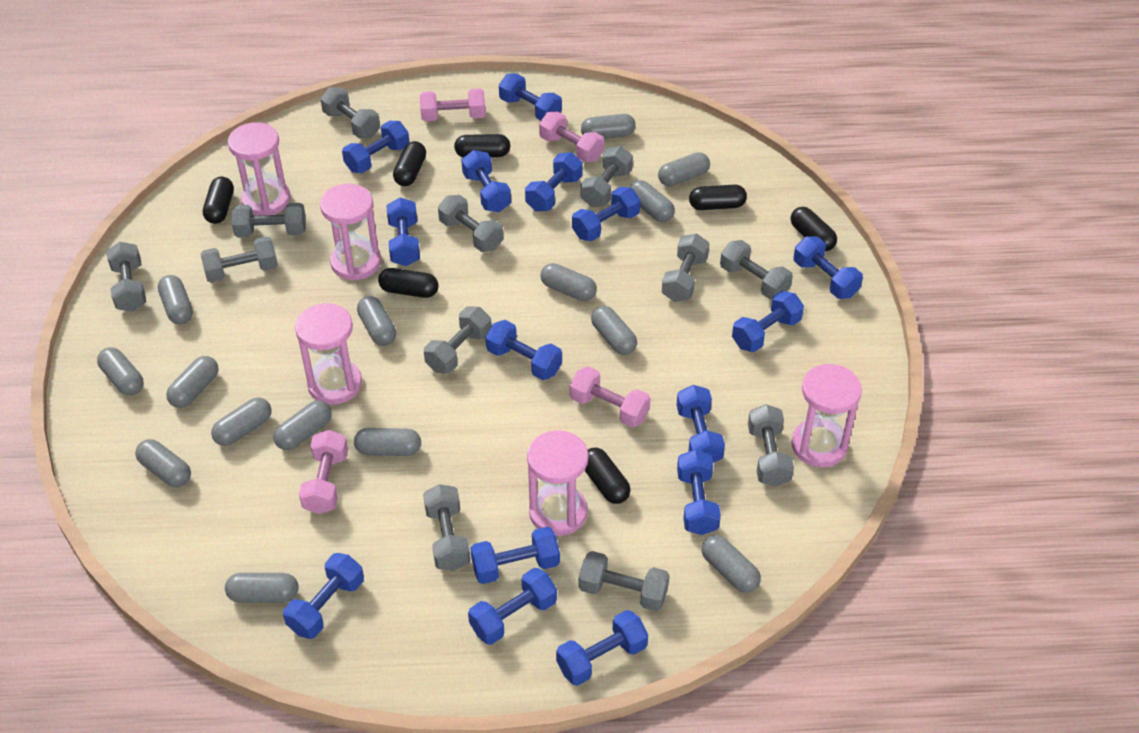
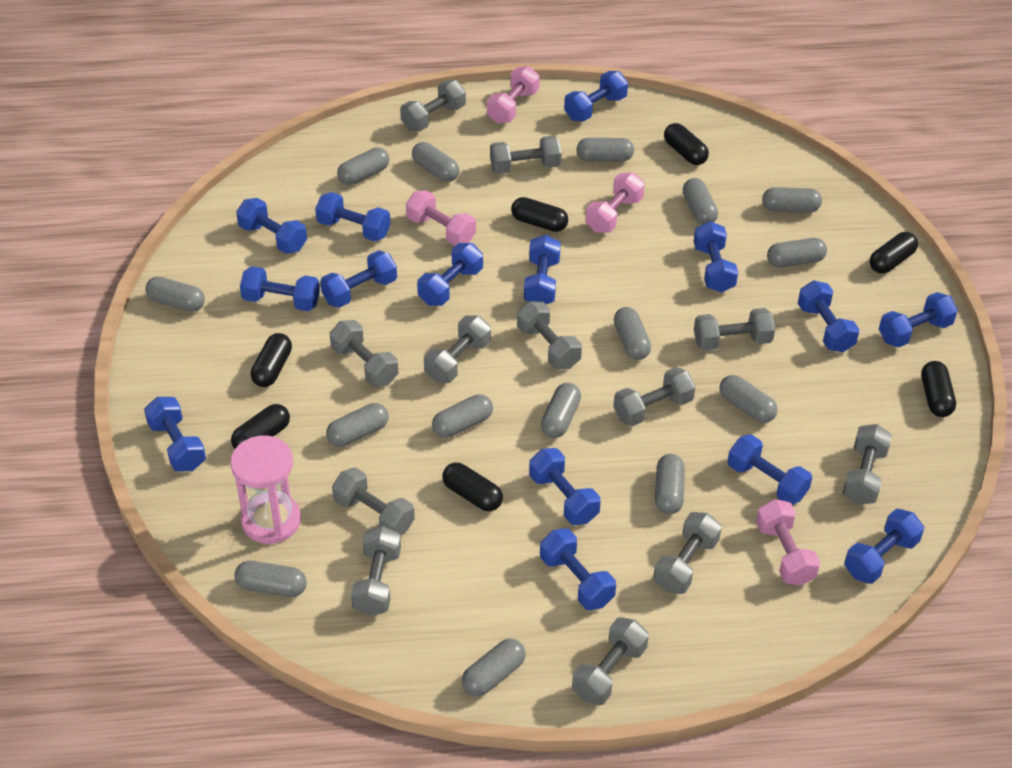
pink hourglass: [228,122,290,216] [295,303,362,405] [320,184,381,280] [527,430,588,536] [791,364,862,467] = 5 -> [230,435,301,544] = 1

